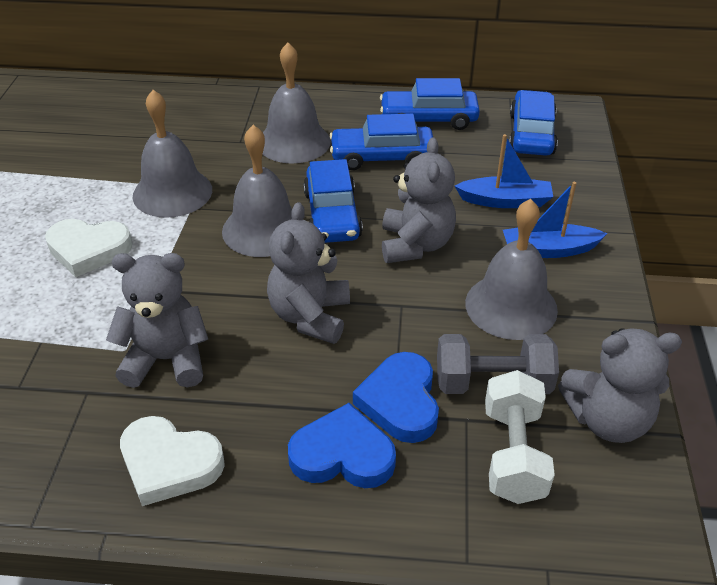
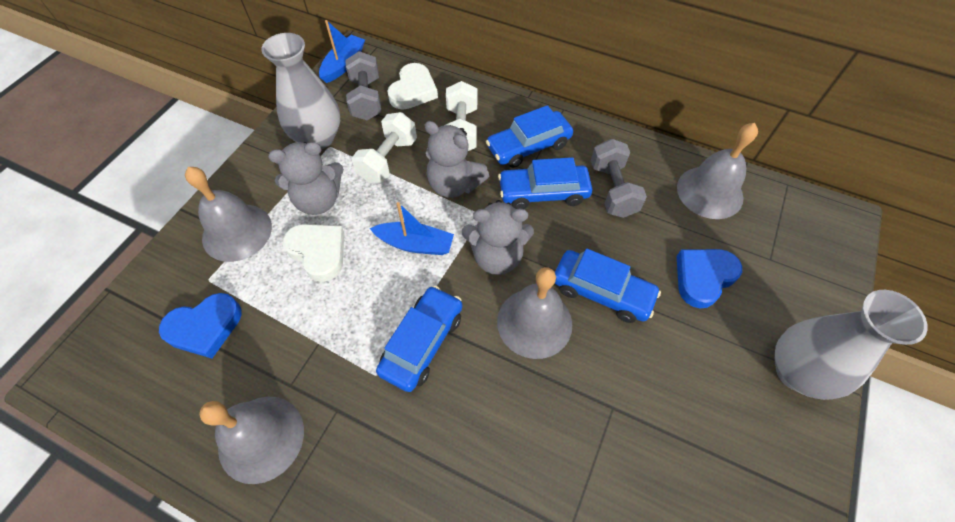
grey dumbbell: [437,334,559,394] = 1 -> [346,51,381,120] [591,139,647,218] = 2
grey teddy bear: [106,253,208,388] [267,202,350,344] [382,137,456,263] [558,328,682,443] = 4 -> [268,142,344,215] [424,121,489,198] [462,200,534,275] = 3
grey vase: none = 0 -> [261,33,340,149] [774,290,928,400] = 2
white dumbbell: [485,370,555,504] = 1 -> [352,112,417,183] [444,81,477,151] = 2

